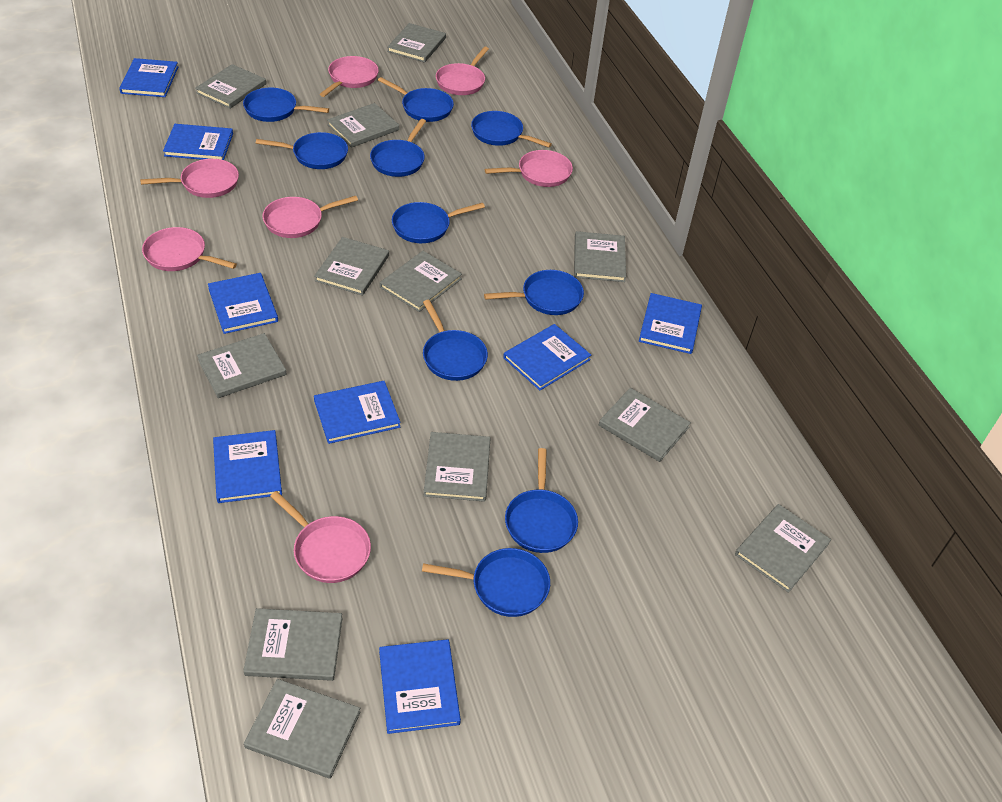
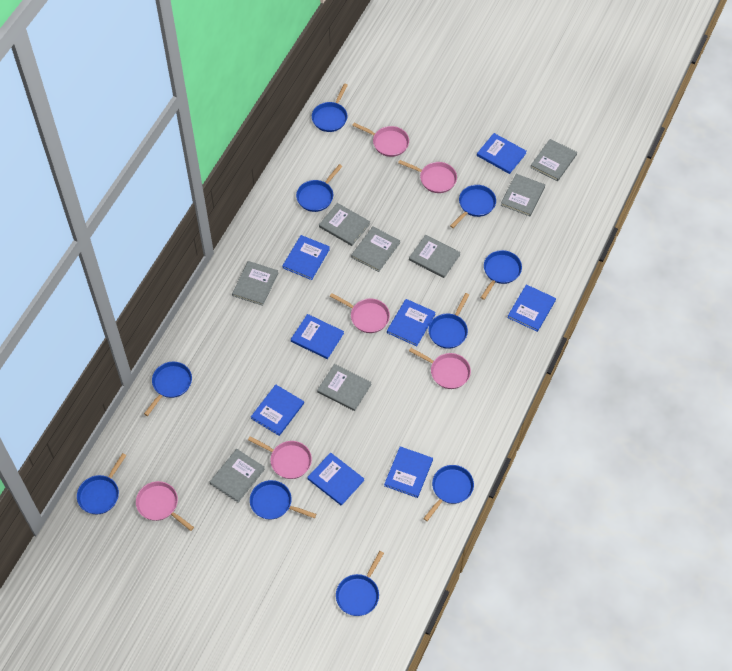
grey book: [195,64,266,109] [197,333,287,398] [243,608,342,681] [244,679,361,779] [314,237,389,296] [327,103,399,148] [380,251,462,312] [387,23,446,62] [424,432,491,502] [574,231,626,282] [599,388,691,462] [735,504,831,593] = 12 -> [210,449,265,502] [232,261,278,306] [317,364,372,411] [319,203,370,246] [351,227,400,272] [409,235,461,278] [501,174,545,216] [530,139,577,181] = 8
pink pan: [140,159,239,198] [142,227,237,271] [262,196,358,238] [270,491,371,583] [320,56,379,97] [436,47,489,95] [485,150,573,187] = 7 -> [136,481,194,531] [248,436,312,479] [330,293,390,333] [352,123,409,157] [398,160,457,193] [409,348,471,389] = 6

